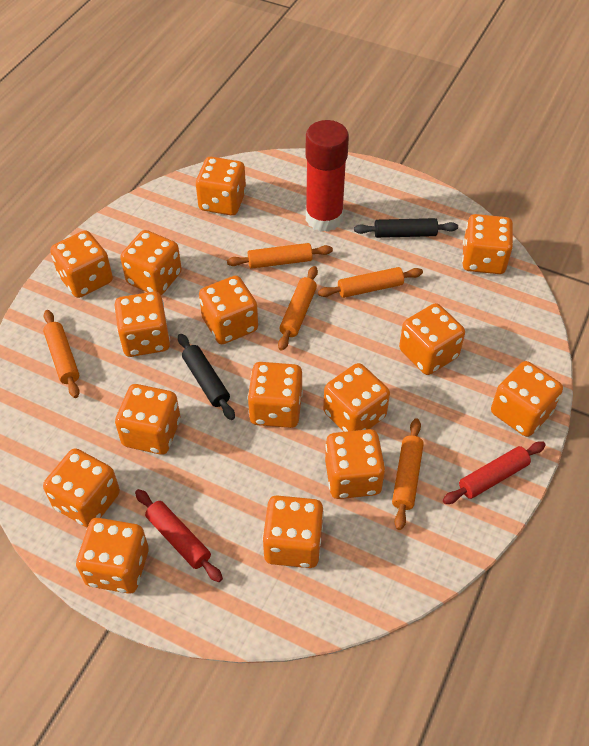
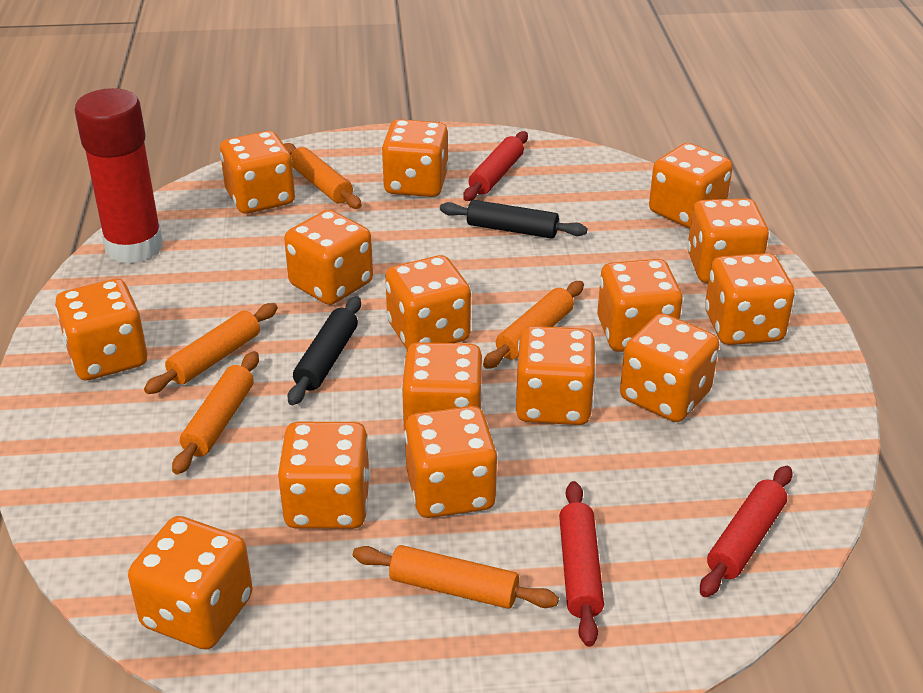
red rolling pin: [135,489,223,582] [443,441,546,504] = 2 -> [463,131,528,201] [559,481,604,647] [700,466,792,597] = 3

